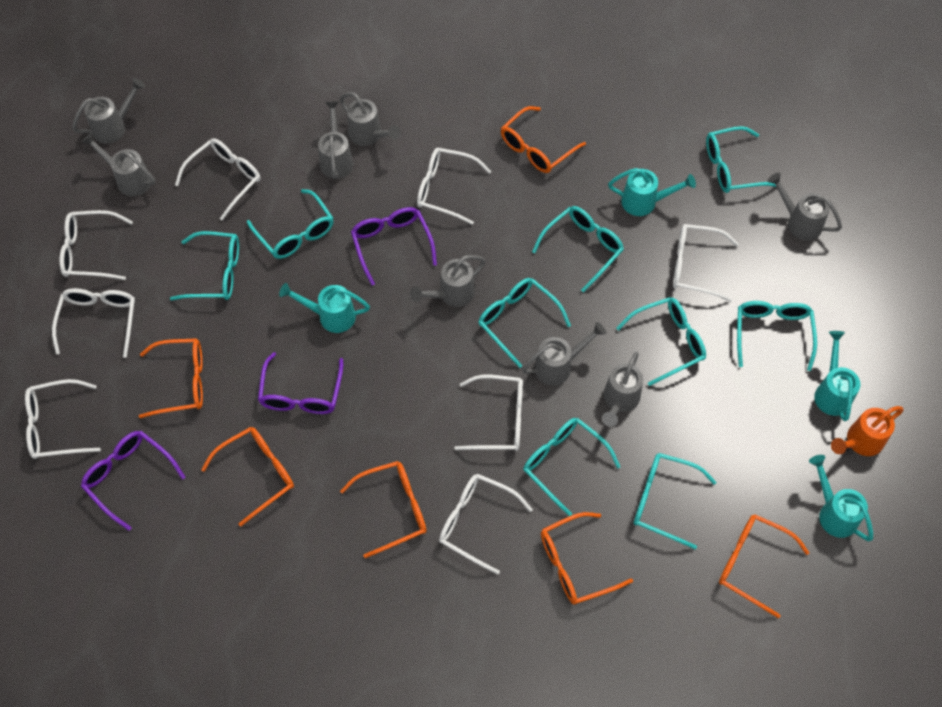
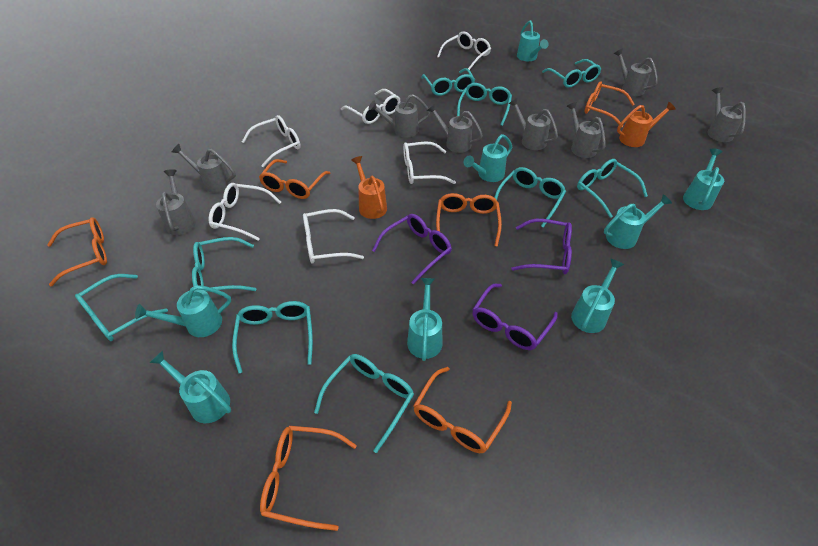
orange watering can: [831,406,904,456] = 1 -> [351,156,387,219] [617,102,676,147] = 2
turquoise watering can: [279,283,370,333] [608,168,696,216] [809,455,873,541] [814,331,860,421] = 4 -> [135,285,231,337] [149,350,231,423] [407,278,442,361] [464,134,512,182] [517,20,549,61] [571,259,624,333] [604,194,672,249] [683,148,724,210] = 8
white glasses: [25,379,101,459] [52,288,135,358] [60,210,133,280] [175,138,261,221] [417,148,491,225] [439,474,533,574] [454,375,523,451] [673,224,739,302] = 8 -> [209,183,281,241] [242,115,301,167] [303,209,364,263] [341,89,400,124] [403,141,456,184] [437,31,491,70] = 6

